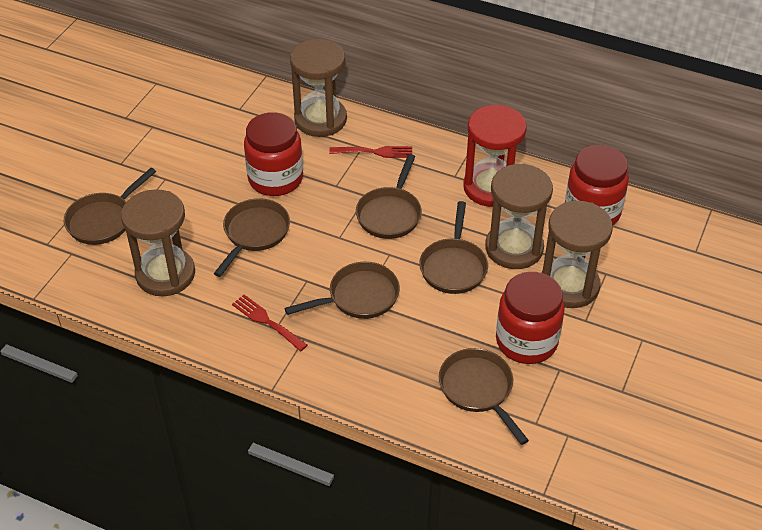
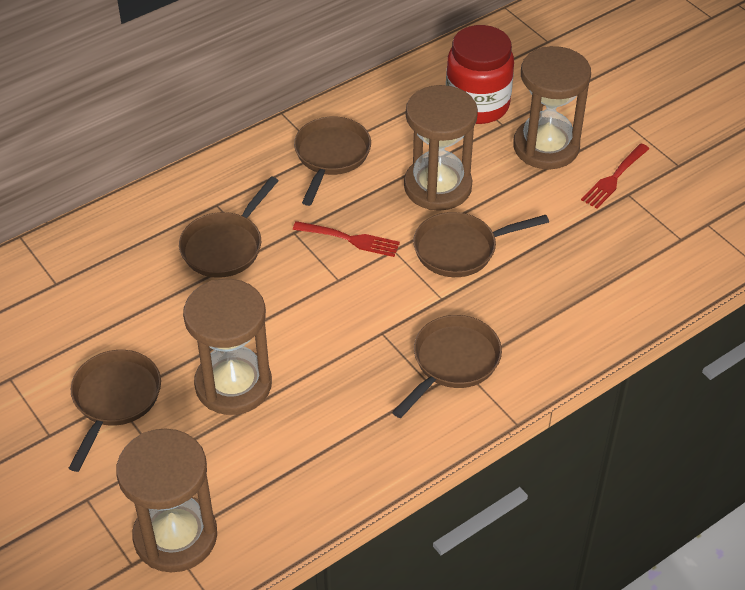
brown pan: [64,168,156,245] [213,198,290,277] [285,262,400,319] [356,154,422,239] [419,201,488,294] [439,348,529,445] = 6 -> [69,350,161,472] [179,176,279,278] [294,116,371,206] [392,315,502,418] [413,212,549,277] = 5
red hourglass: [463,105,527,207] = 1 -> none = 0
red jar: [244,112,303,196] [496,272,565,364] [565,145,629,225] = 3 -> [446,25,514,124] = 1

